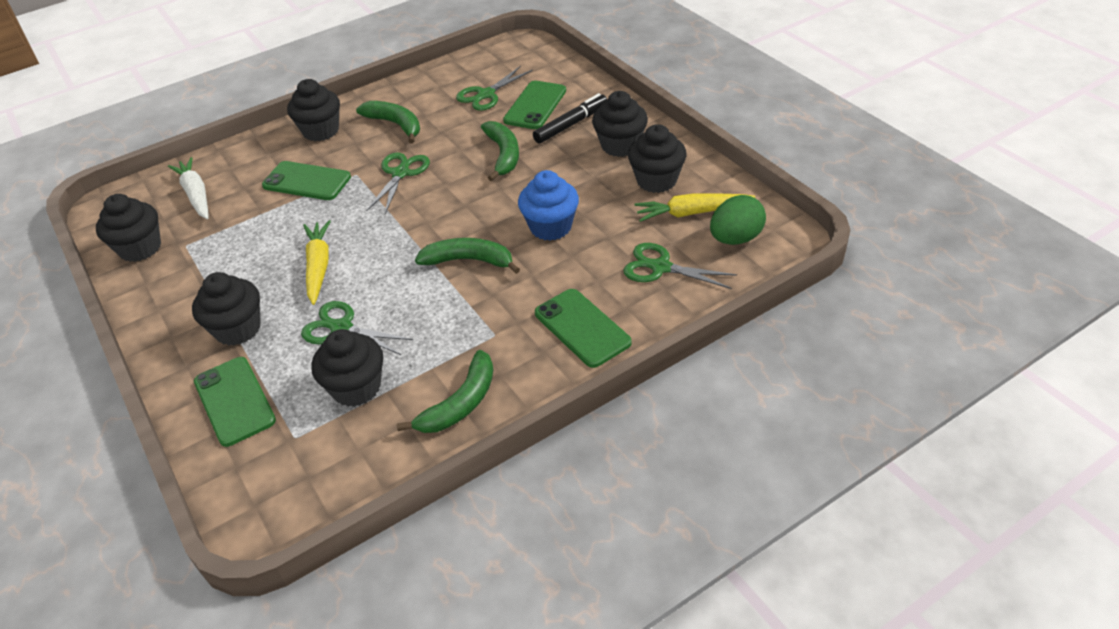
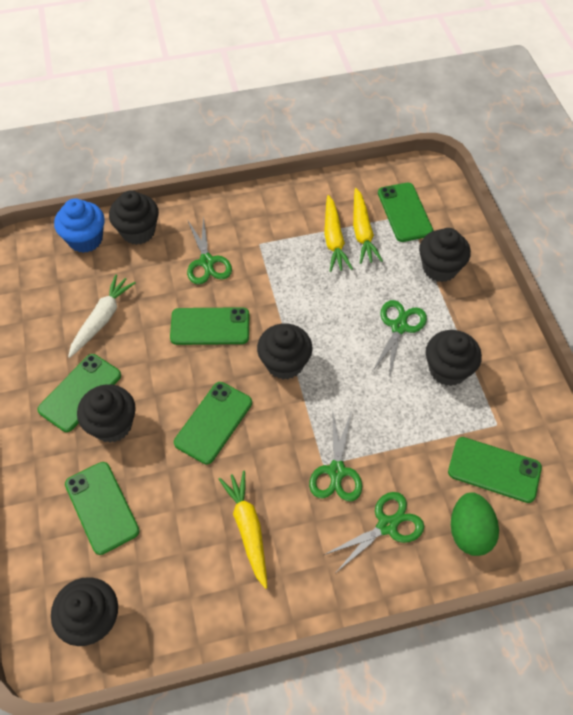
black marker: [533,93,607,143] = 1 -> none = 0
green banana: [356,101,420,144] [397,350,493,433] [415,238,520,274] [481,121,519,181] = 4 -> none = 0
green phone: [194,357,276,447] [262,161,351,200] [503,81,566,129] [535,289,632,368] = 4 -> [37,354,121,432] [65,462,140,555] [170,307,249,345] [174,382,252,464] [378,183,433,242] [448,437,542,503] = 6
yellow carrot: [303,220,331,305] [635,193,755,222] = 2 -> [219,471,268,589] [324,195,353,272] [353,188,383,264] = 3

